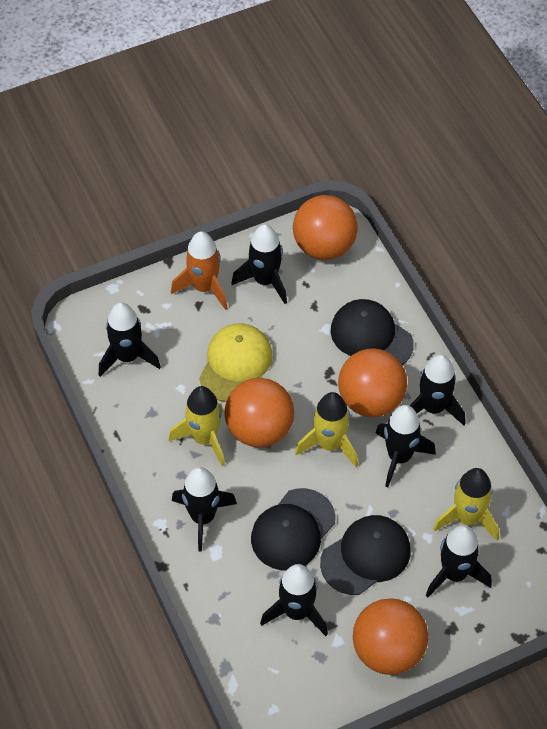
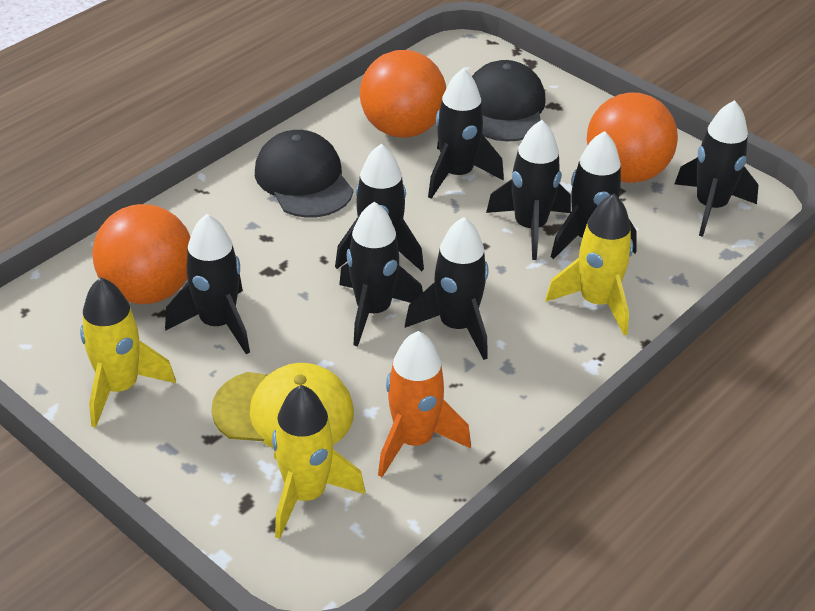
black cap: [251,488,335,570] [320,515,411,595] [331,299,414,365] = 3 -> [255,130,353,218] [472,60,546,142] = 2
black rocket: [99,302,161,377] [172,467,237,552] [231,224,287,304] [260,564,328,636] [376,405,436,487] [410,354,466,425] [426,525,492,597] = 7 -> [165,214,250,354] [335,144,424,271] [339,202,423,347] [405,217,488,360] [428,68,504,199] [486,120,571,260] [551,131,637,259] [675,100,758,237] = 8
orange ball: [225,378,294,447] [293,195,358,260] [338,348,407,417] [353,598,428,675] = 4 -> [92,204,190,304] [360,50,446,138] [587,92,678,183] = 3

